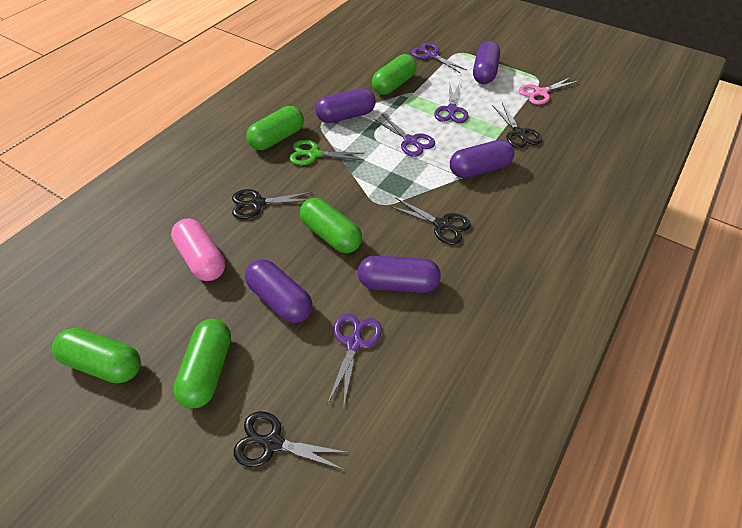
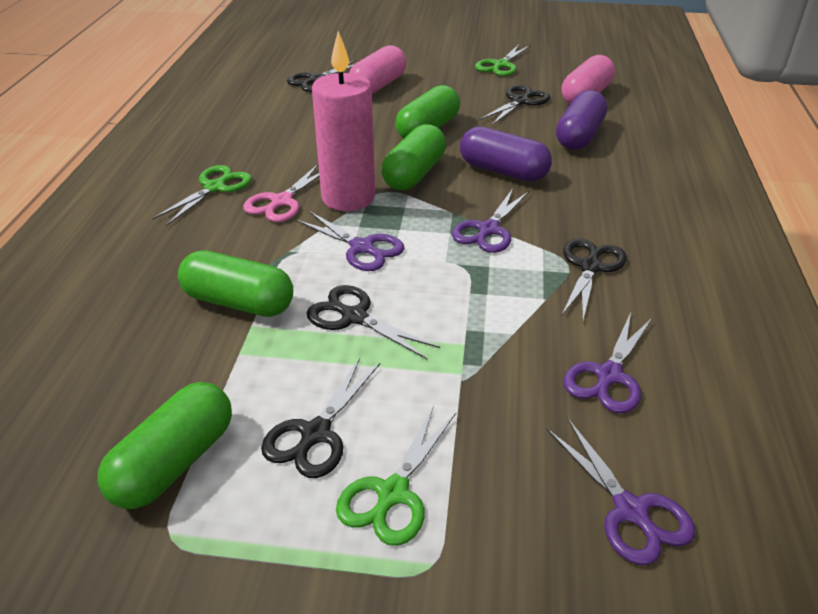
black scissors: [232,189,312,219] [234,411,350,470] [389,198,471,245] [492,103,542,148] = 4 -> [261,358,380,478] [287,59,356,92] [307,285,440,360] [479,85,550,125] [562,239,627,320] = 5
green capsule: [52,328,141,383] [173,319,231,409] [246,106,304,150] [300,198,362,253] [372,54,417,95] = 5 -> [97,382,232,509] [178,250,293,317] [382,124,446,190] [395,85,460,139] = 4
green scissors: [289,140,365,165] = 1 -> [152,165,252,226] [336,406,456,546] [475,44,531,76] = 3
pink candle: none = 0 -> [312,31,375,211] = 1
pink capsule: [171,218,225,281] = 1 -> [349,45,407,94] [562,55,615,104] = 2
purple capsule: [245,259,312,323] [315,88,376,123] [358,255,441,293] [450,139,514,178] [473,41,500,84] = 5 -> [460,127,552,181] [556,90,607,150] = 2

